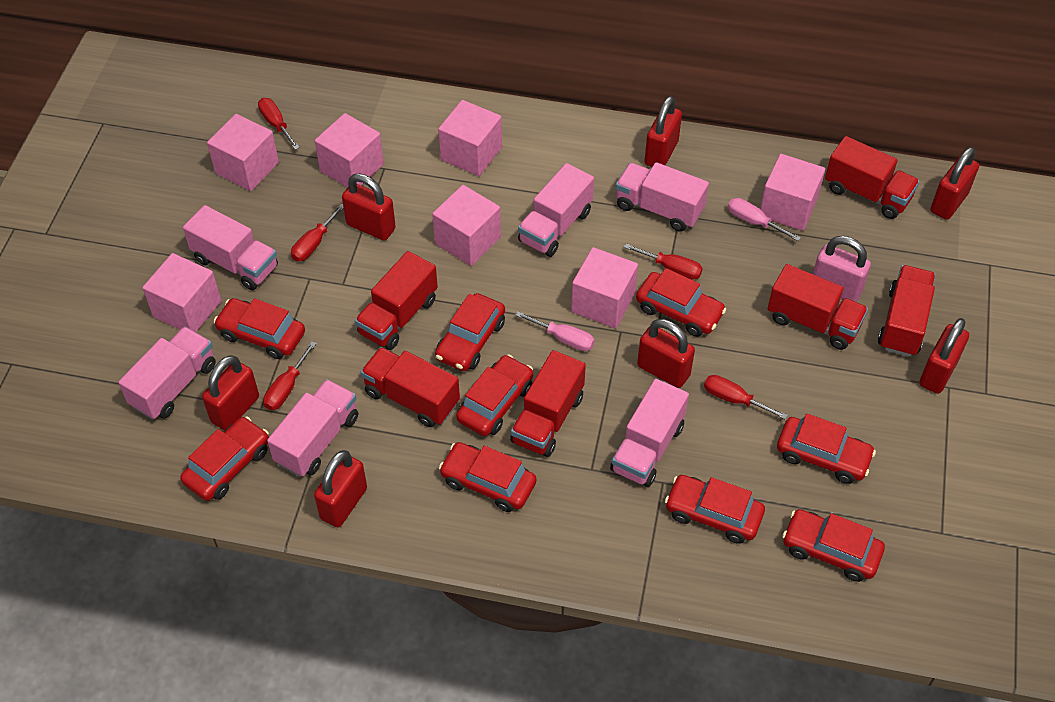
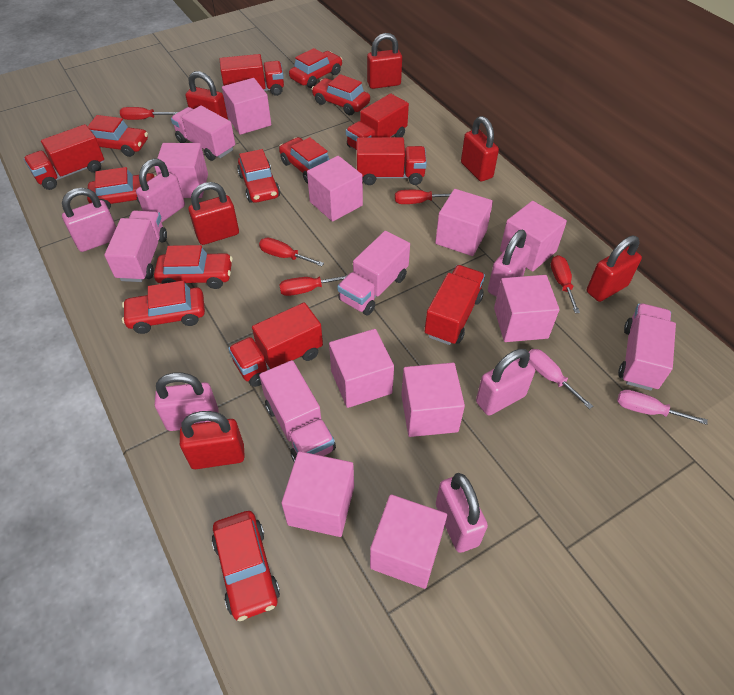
pink cube: [142,253,221,332] [207,114,279,191] [315,113,384,188] [432,185,501,266] [438,100,502,176] [571,247,638,328] [760,154,825,231] = 7 -> [155,143,208,198] [222,78,271,135] [281,451,354,537] [307,156,363,222] [329,329,394,408] [370,495,447,589] [401,363,465,437] [435,189,493,256] [494,275,559,342] [500,201,567,271] = 10
pink padlock: [813,236,871,302] = 1 -> [62,188,116,252] [136,158,185,222] [155,373,219,431] [436,473,488,553] [476,349,535,416] [488,229,531,297] = 6
pink truck: [118,327,216,420] [183,205,278,290] [267,379,358,477] [518,163,594,257] [610,379,689,487] [616,162,709,232] = 6 -> [104,211,167,282] [171,106,235,161] [259,360,336,462] [337,231,410,316] [618,303,676,391] = 5
red padlock: [202,355,259,431] [314,450,367,527] [342,173,396,241] [637,319,695,388] [644,96,682,167] [919,318,969,394] [930,147,979,220] = 7 -> [180,411,245,469] [185,71,228,120] [188,182,239,245] [367,33,402,89] [461,116,499,181] [587,236,642,302] = 6

